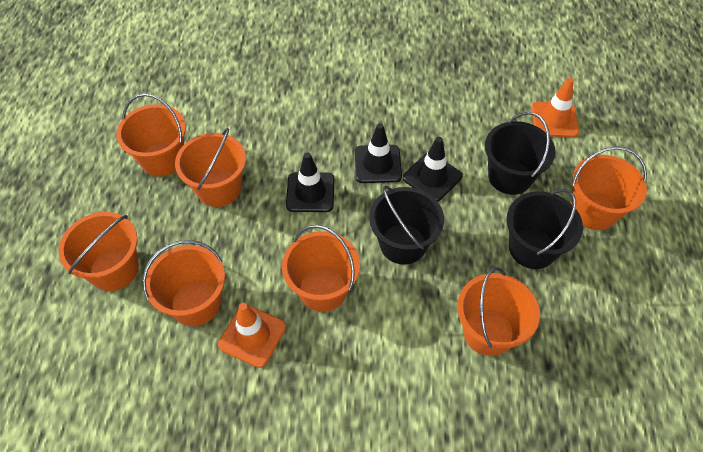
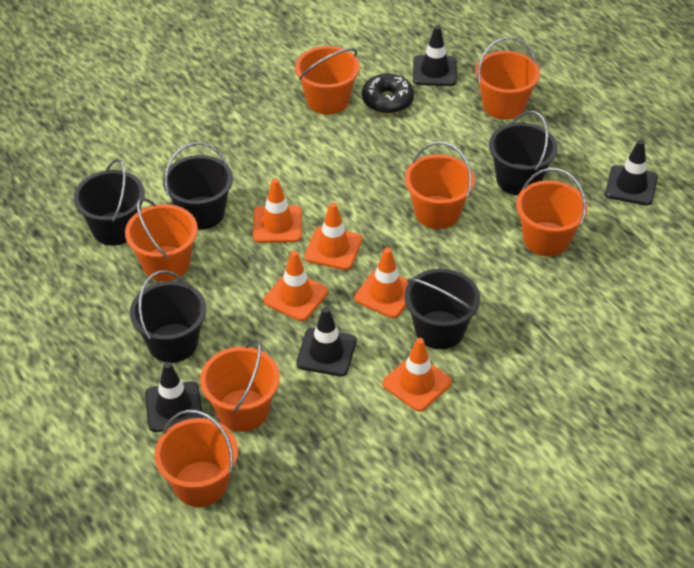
black bucket: [369,185,444,265] [485,112,556,195] [507,189,583,269] = 3 -> [74,159,145,245] [130,270,206,363] [163,142,233,230] [405,269,480,349] [489,111,558,195] = 5
black donut: none = 0 -> [362,73,414,114] = 1
black traffic cone: [286,153,334,212] [355,123,402,183] [403,137,463,202] = 3 -> [145,362,203,432] [296,307,356,376] [413,26,457,86] [605,140,658,206] = 4
orange traffic cone: [218,303,286,368] [531,78,579,137] = 2 -> [253,179,302,243] [264,251,328,321] [304,202,362,270] [354,248,408,318] [383,338,452,412] = 5

